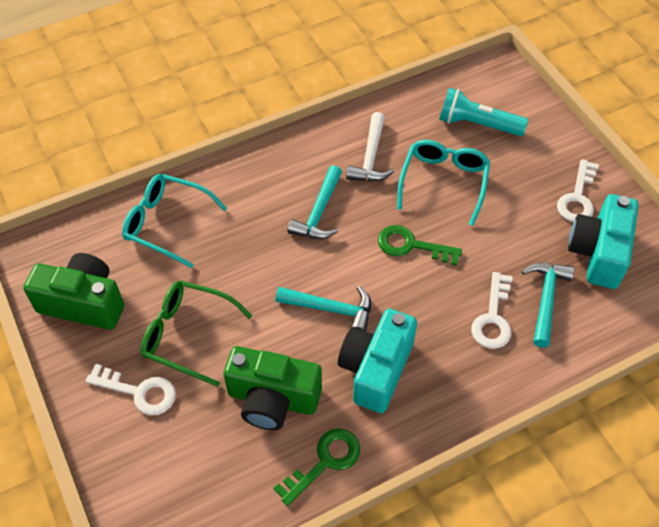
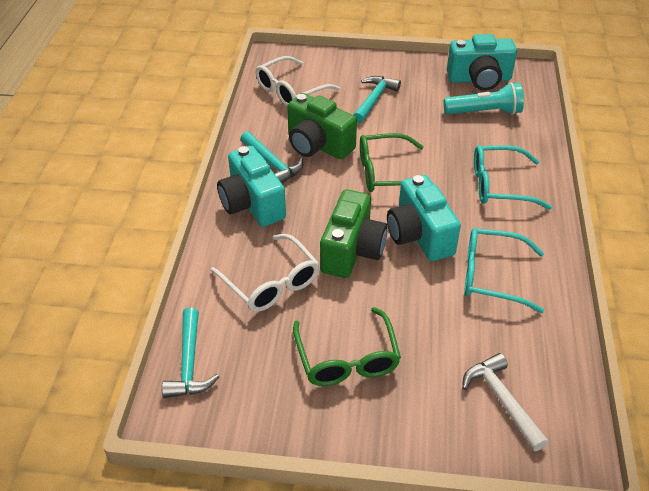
green glasses: [140,281,252,387] = 1 -> [293,307,401,386] [360,133,424,192] = 2
green key: [274,429,360,506] [378,225,462,266] = 2 -> none = 0
turquoise camera: [338,309,417,413] [568,194,639,289] = 2 -> [217,146,286,227] [387,175,461,261] [447,34,517,91] = 3
white glasses: none = 0 -> [211,234,320,312] [256,56,340,106] = 2
white key: [85,364,176,415] [471,272,513,349] [557,159,599,222] = 3 -> none = 0

